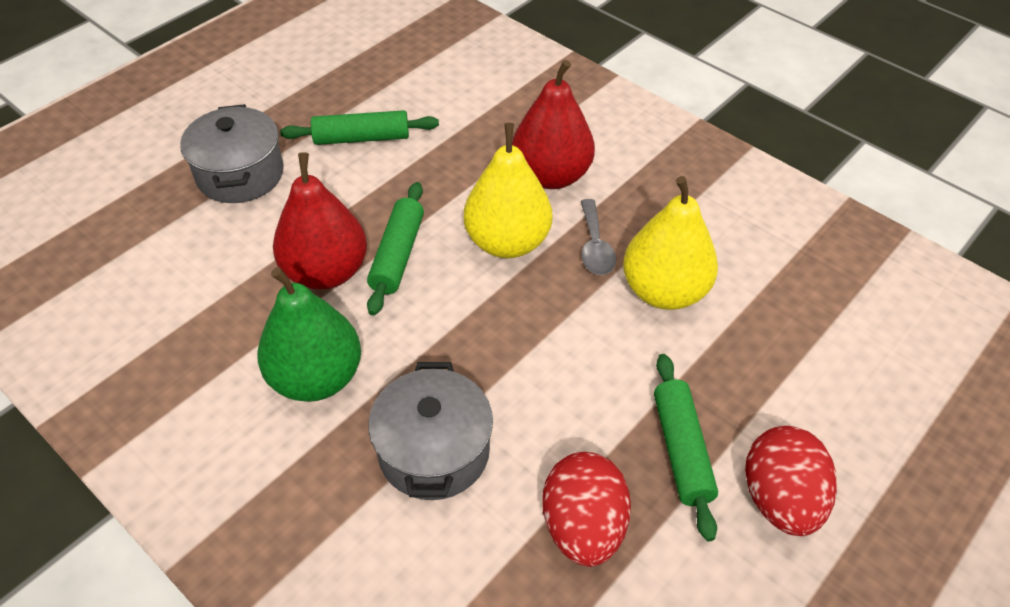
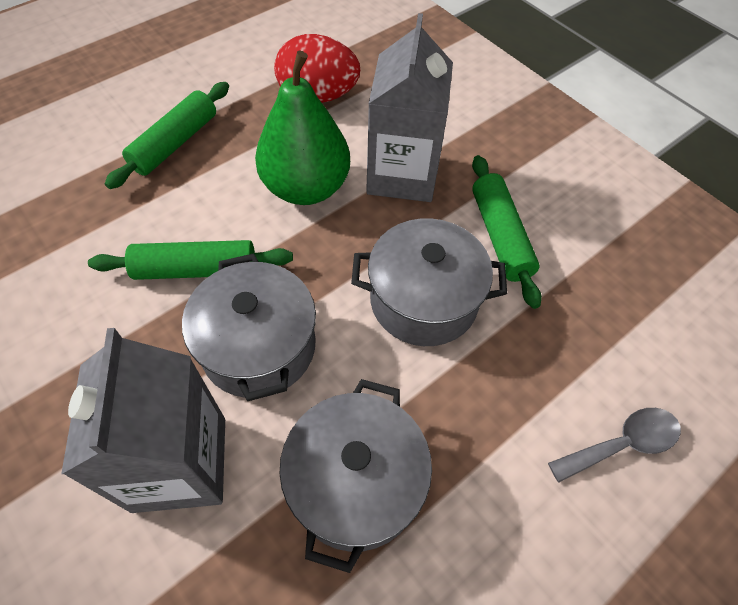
grey carton: none = 0 -> [61,328,225,513] [366,13,453,202] = 2
grey pot: [180,104,284,203] [368,362,493,500] = 2 -> [182,253,316,401] [279,379,432,573] [351,218,507,346] = 3
red egg: [542,452,631,567] [745,426,837,536] = 2 -> [274,34,360,103] = 1
red pear: [273,152,367,290] [512,60,595,189] = 2 -> none = 0
yellow pear: [464,123,552,258] [623,176,718,310] = 2 -> none = 0

